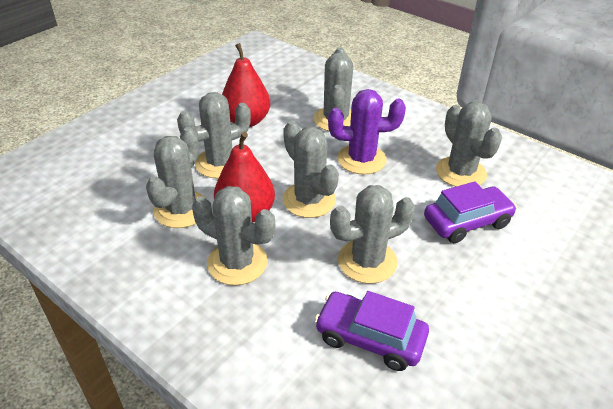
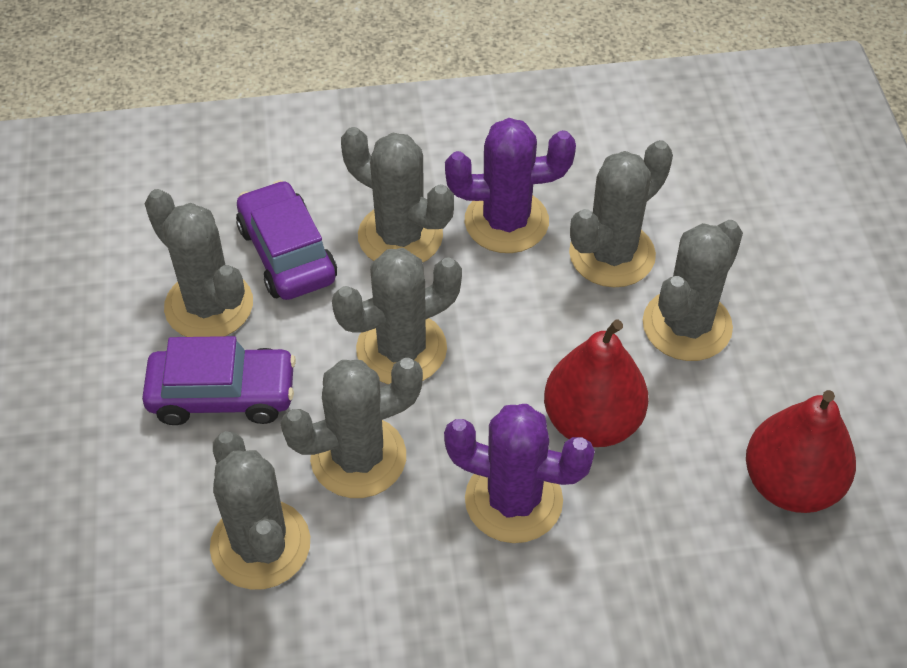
purple cactus: [328,89,406,175] = 1 -> [444,404,595,543] [445,118,576,253] = 2

